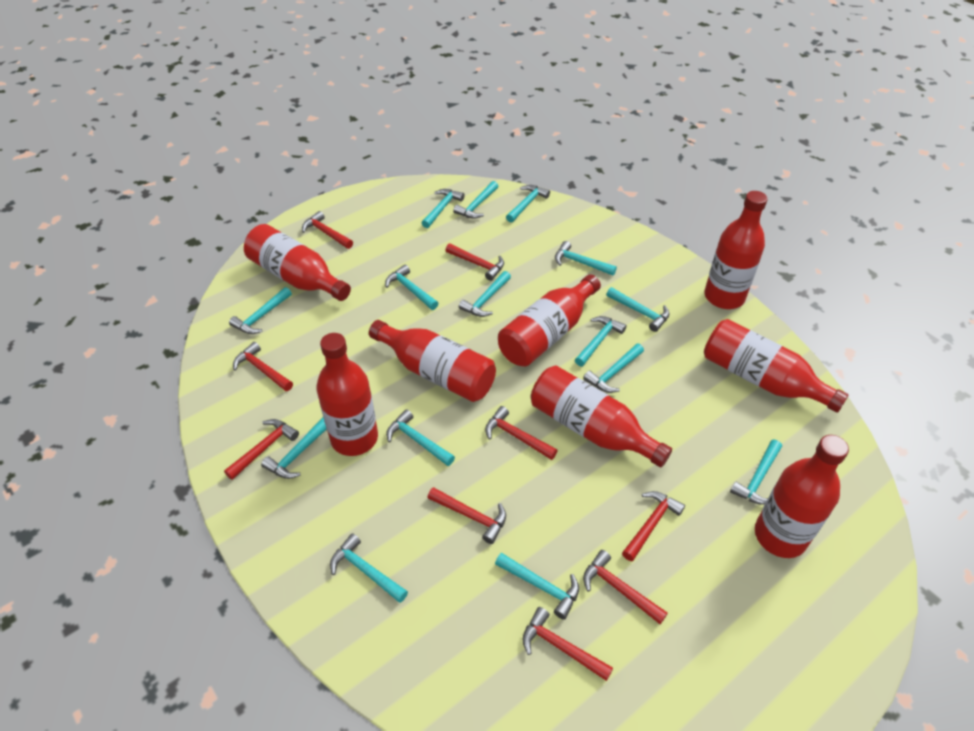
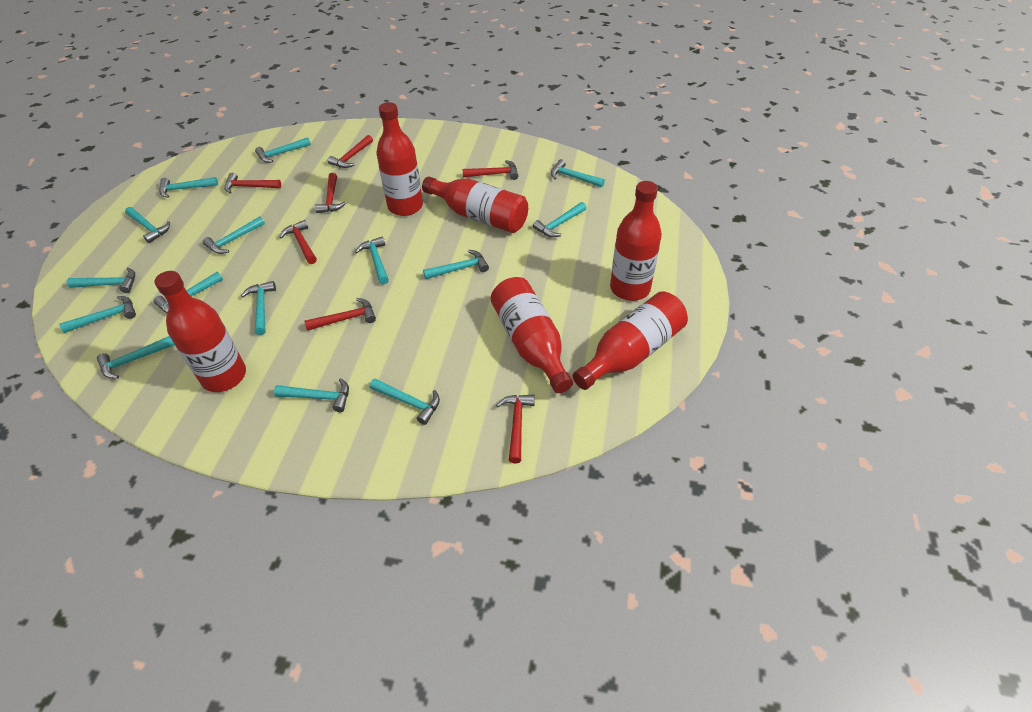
red bottle: [244,224,351,301] [316,333,378,456] [369,320,496,402] [498,274,601,367] [531,366,672,467] [704,191,768,309] [704,319,849,413] [755,435,849,558] = 8 -> [154,271,246,392] [376,102,423,216] [422,177,528,233] [491,277,573,393] [573,291,688,390] [610,181,662,301] = 6
red hammer: [224,419,299,480] [233,342,293,391] [302,211,353,249] [427,487,506,544] [445,244,504,281] [485,406,558,460] [522,607,613,681] [583,550,668,624] [622,491,685,561] = 9 -> [224,173,281,194] [279,220,317,264] [304,298,376,331] [315,173,346,213] [328,135,373,168] [462,160,518,180] [496,395,535,464] = 7

